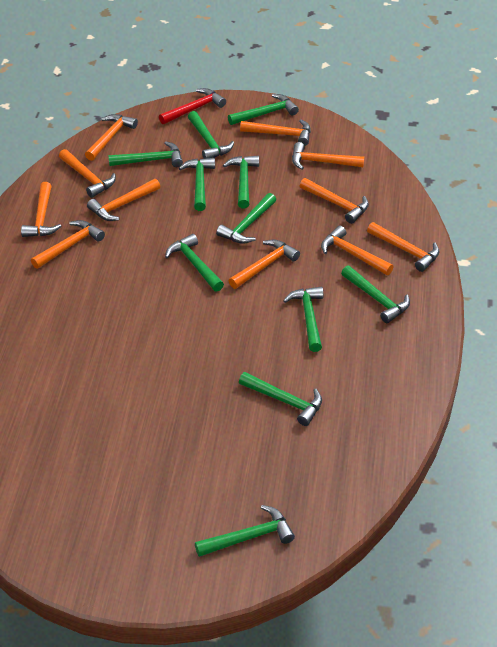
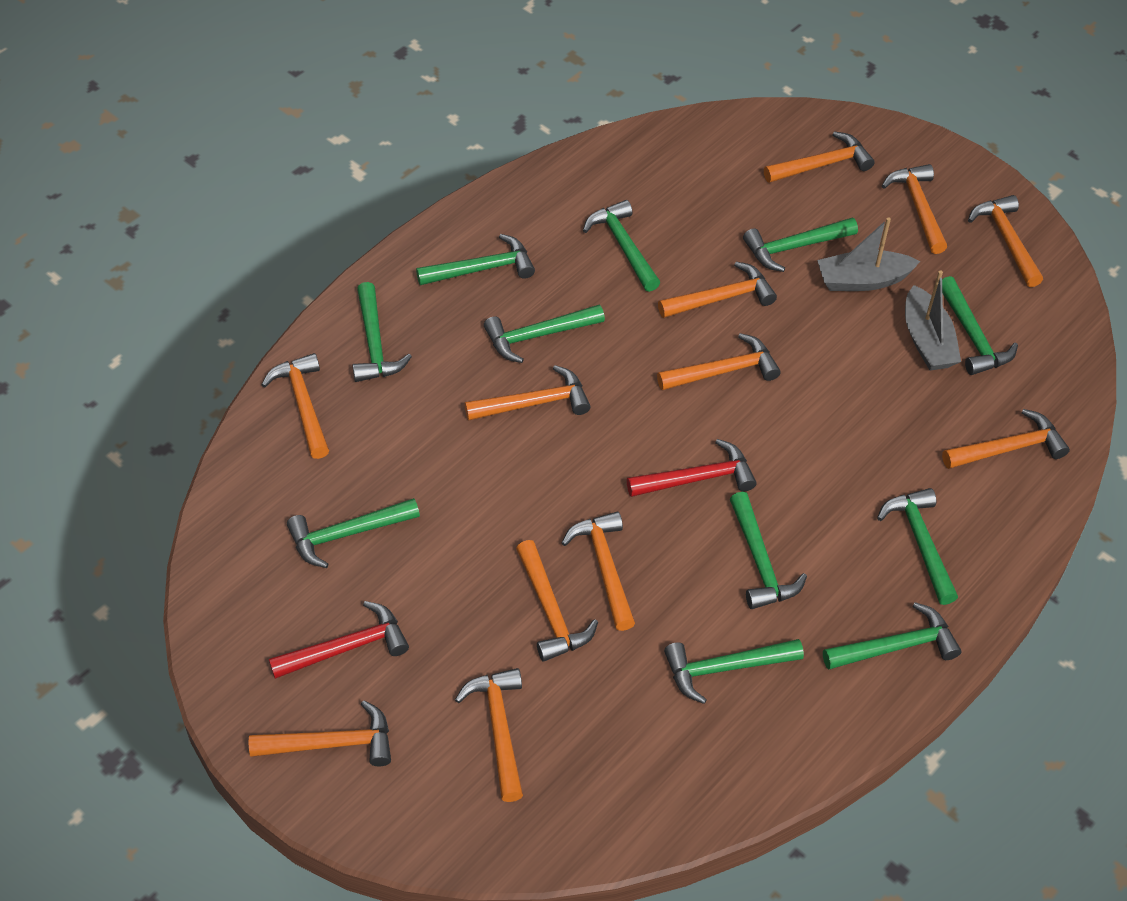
grey boat: none = 0 -> [817,217,920,291] [905,271,961,371] = 2
orange hammer: [21,182,61,237] [31,220,105,269] [59,149,116,198] [85,114,138,161] [87,179,160,221] [229,240,300,289] [240,119,311,146] [292,142,365,170] [300,178,369,224] [321,226,394,275] [367,222,440,272] = 11 -> [249,701,391,767] [261,353,329,459] [455,668,523,802] [465,365,591,421] [516,540,598,662] [562,512,635,631] [657,333,781,390] [658,262,777,318] [764,132,875,183] [882,164,947,254] [942,409,1070,469] [968,195,1043,287] = 12
red hammer: [159,88,226,124] = 1 -> [269,601,409,679] [627,439,757,497] = 2

